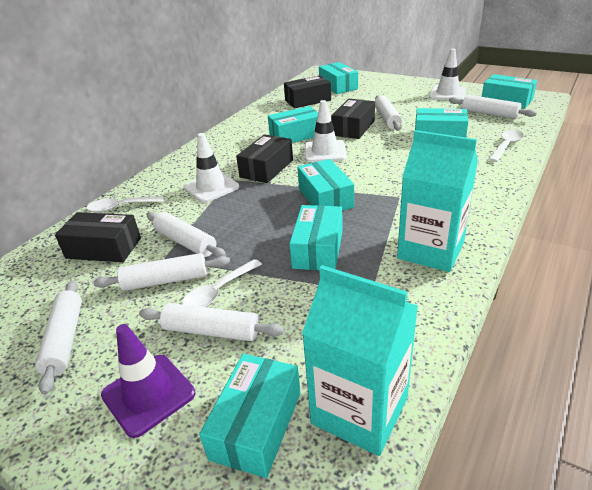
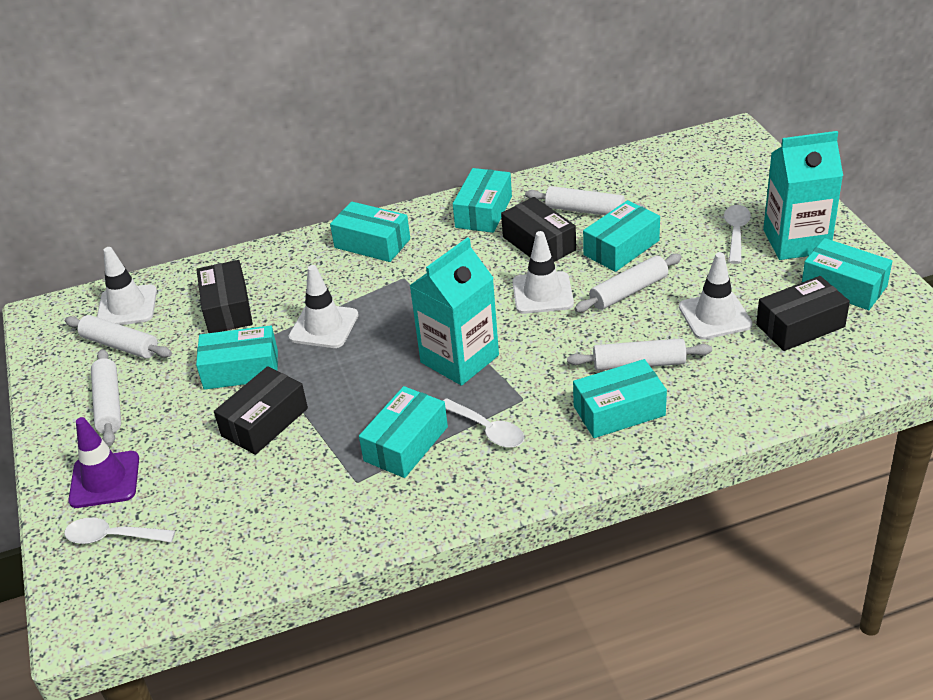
white rolling pin: [35,280,82,395] [93,253,230,291] [139,303,284,341] [146,212,226,258] [375,95,402,131] [449,95,537,119] = 6 -> [65,315,172,359] [91,349,121,446] [525,186,646,215] [567,338,712,371] [574,254,682,312] = 5
white traffic cone: [183,133,239,203] [305,100,346,162] [429,48,466,100] = 3 -> [97,247,157,325] [289,265,359,348] [512,231,574,314] [679,252,753,340] = 4

